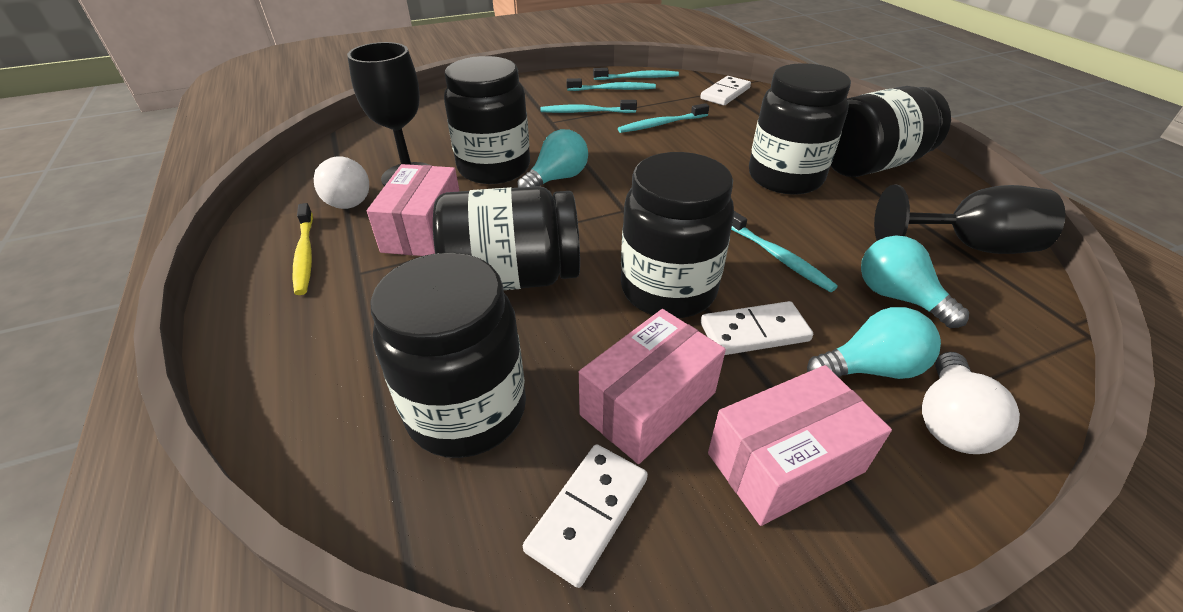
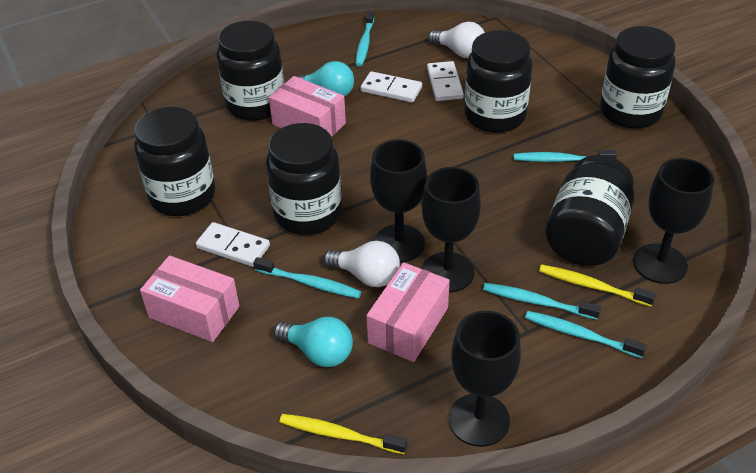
black goblet: [347,42,429,186] [874,185,1066,254] = 2 -> [370,139,427,262] [422,167,481,292] [449,311,521,447] [633,158,714,284] = 4
turquoise light bulb: [517,129,588,188] [807,307,941,379] [861,235,969,328] = 3 -> [274,317,353,367] [296,61,354,97] = 2
yellow toothbrush: [293,203,313,295] = 1 -> [279,414,407,454] [539,264,656,307] = 2

